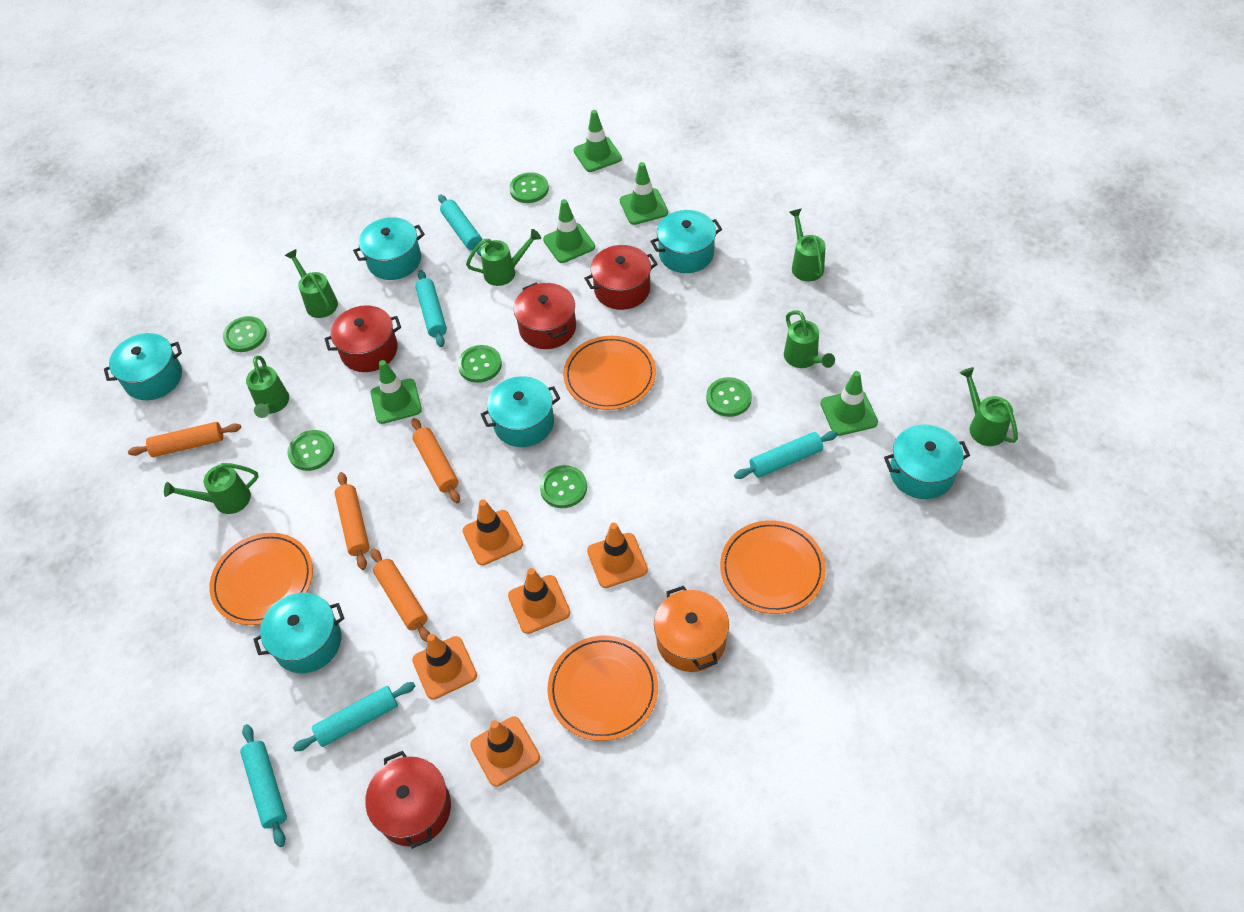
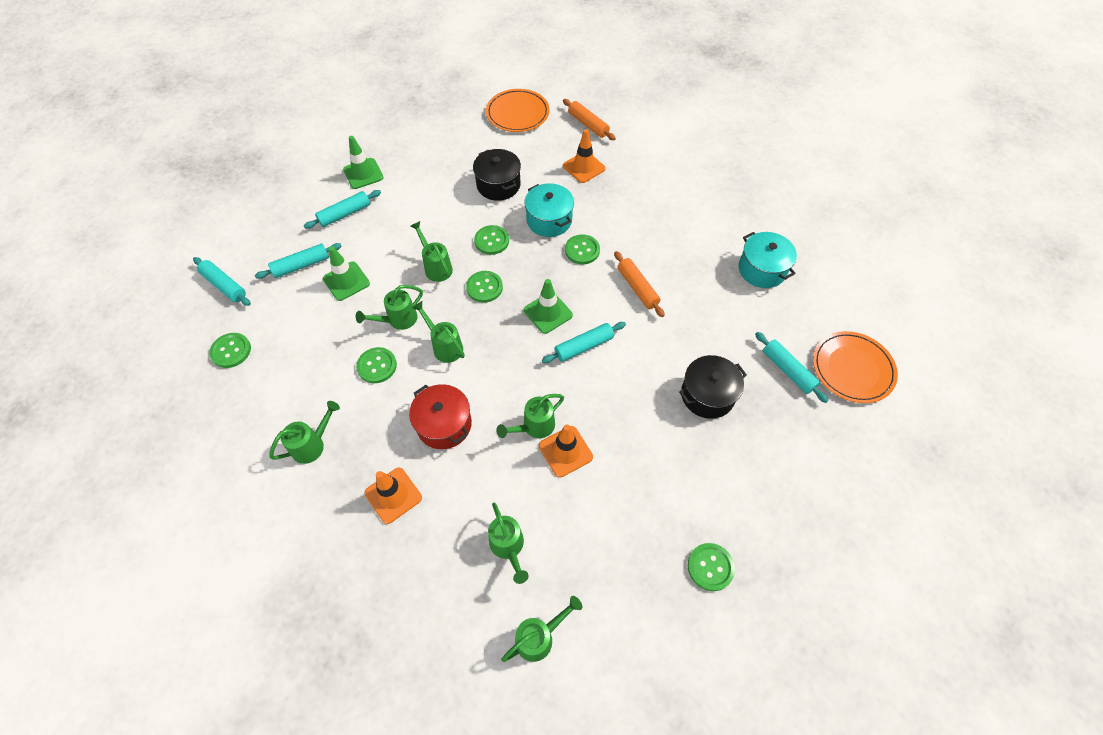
black pot: none = 0 -> [473,149,521,201] [679,355,747,419] = 2
green traffic cone: [371,360,422,424] [543,199,595,263] [574,110,622,172] [620,162,668,225] [820,371,878,436] = 5 -> [323,246,370,301] [343,136,384,189] [524,279,573,334] = 3
orange plate: [209,533,313,625] [547,636,658,741] [563,336,656,410] [720,520,826,614] = 4 -> [486,89,549,132] [813,331,898,403] = 2
orange pot: [654,586,729,672] = 1 -> none = 0
orange rolling pin: [128,422,241,457] [335,472,370,570] [371,548,430,642] [411,418,460,503] = 4 -> [563,99,616,140] [614,251,665,317] = 2
orange traffic cone: [412,634,477,700] [462,499,523,565] [470,716,540,787] [508,568,570,634] [587,523,648,588] = 5 -> [365,467,422,524] [539,424,593,478] [563,129,605,183] = 3
red pot: [324,305,401,372] [365,751,451,849] [513,283,576,349] [584,245,657,310] = 4 -> [409,384,472,449] = 1
turquoise pot: [104,333,182,400] [253,593,344,673] [353,217,425,280] [481,376,560,447] [650,210,722,273] [884,424,970,499] = 6 -> [524,183,574,237] [739,232,797,288] = 2

